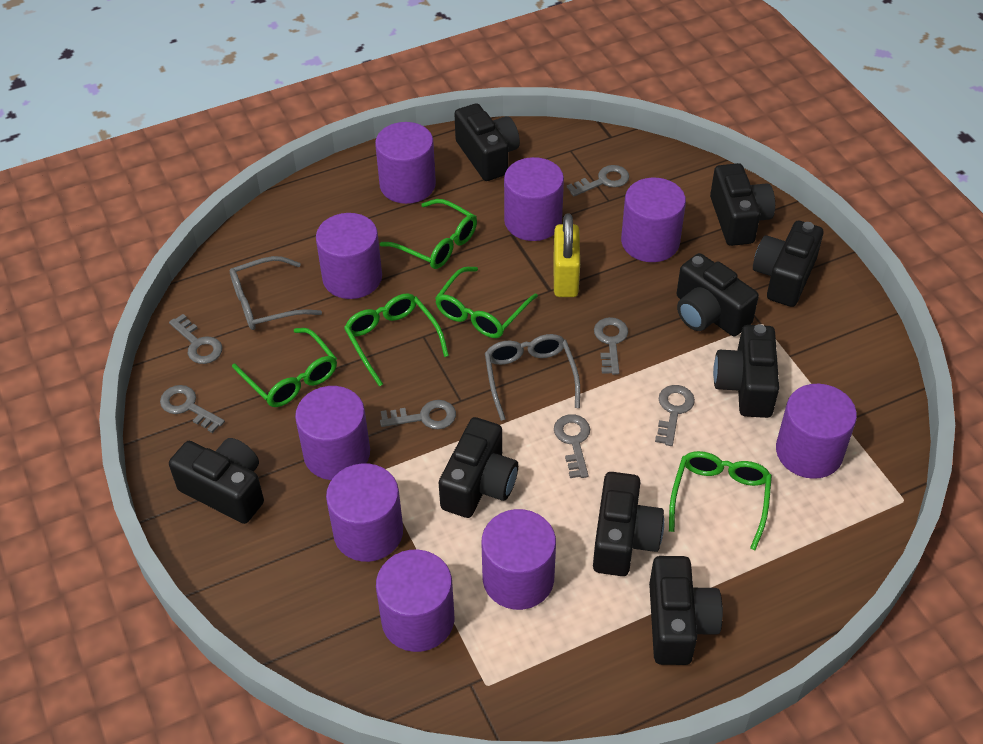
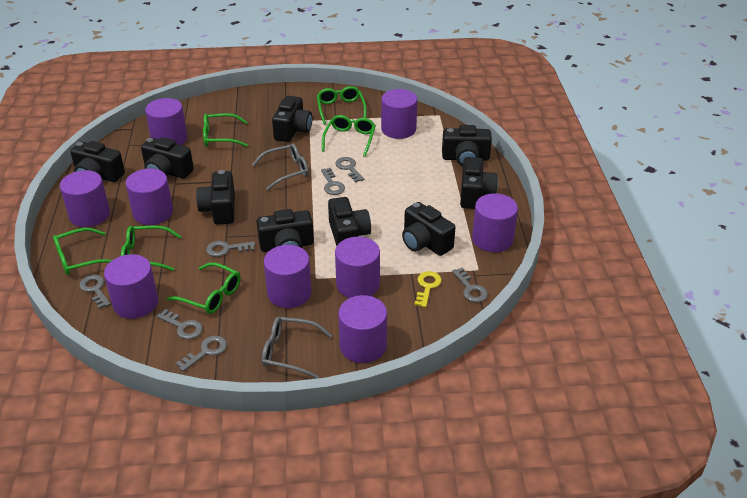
green glasses: [232,328,337,407] [344,294,449,387] [380,199,477,269] [435,267,538,338] [669,451,772,550] = 5 -> [53,228,112,275] [121,226,181,271] [167,262,241,314] [203,113,248,147] [317,86,366,125] [322,115,376,157] = 6
yellow key: none = 0 -> [415,271,442,307] = 1
yellow padlock: [553,213,580,297] = 1 -> none = 0

